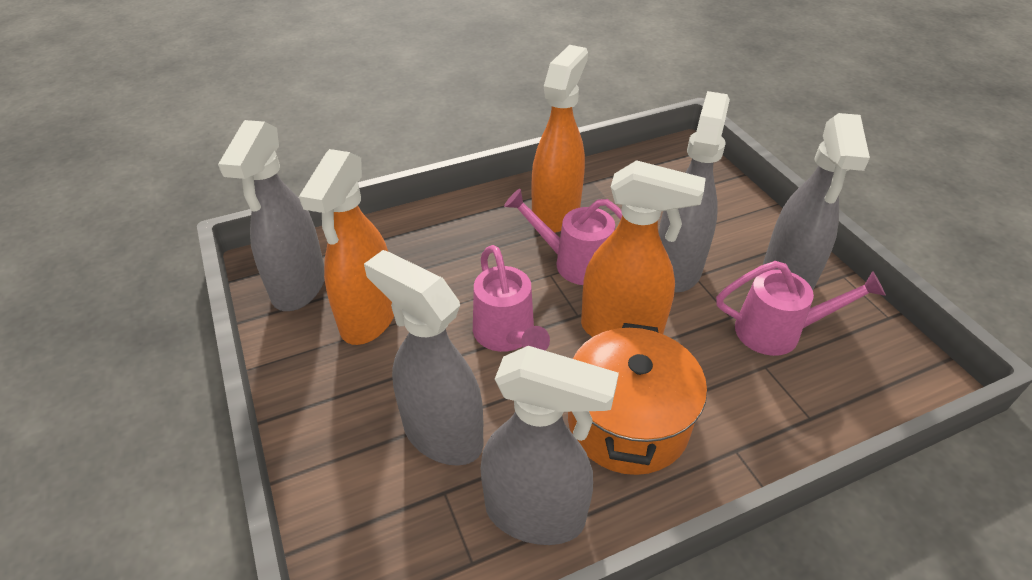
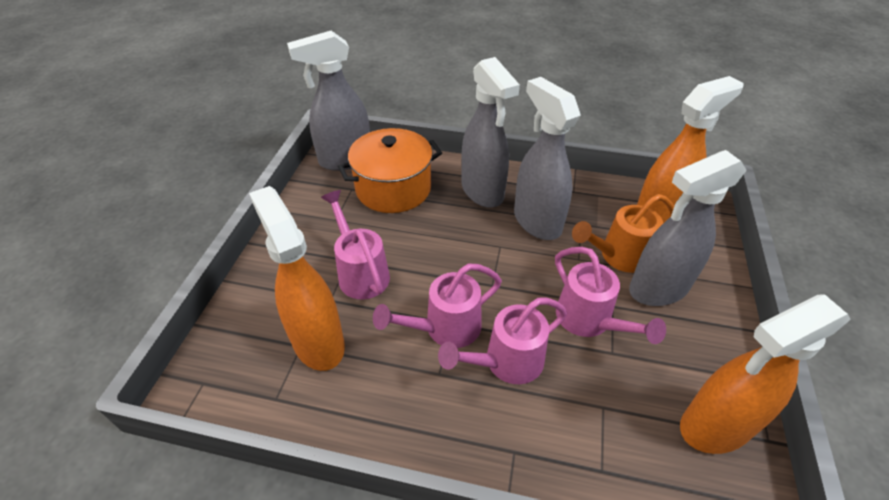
grey spray bottle: [218,120,325,311] [364,250,483,466] [481,346,619,545] [659,91,730,292] [763,113,870,290] = 5 -> [287,31,370,171] [461,57,520,208] [514,77,580,240] [629,150,747,306] = 4
orange watering can: none = 0 -> [572,194,674,273] = 1
pink watering can: [473,245,550,352] [504,189,622,285] [716,261,886,356] = 3 -> [321,190,390,299] [373,263,502,348] [438,298,567,384] [555,247,666,344] = 4

